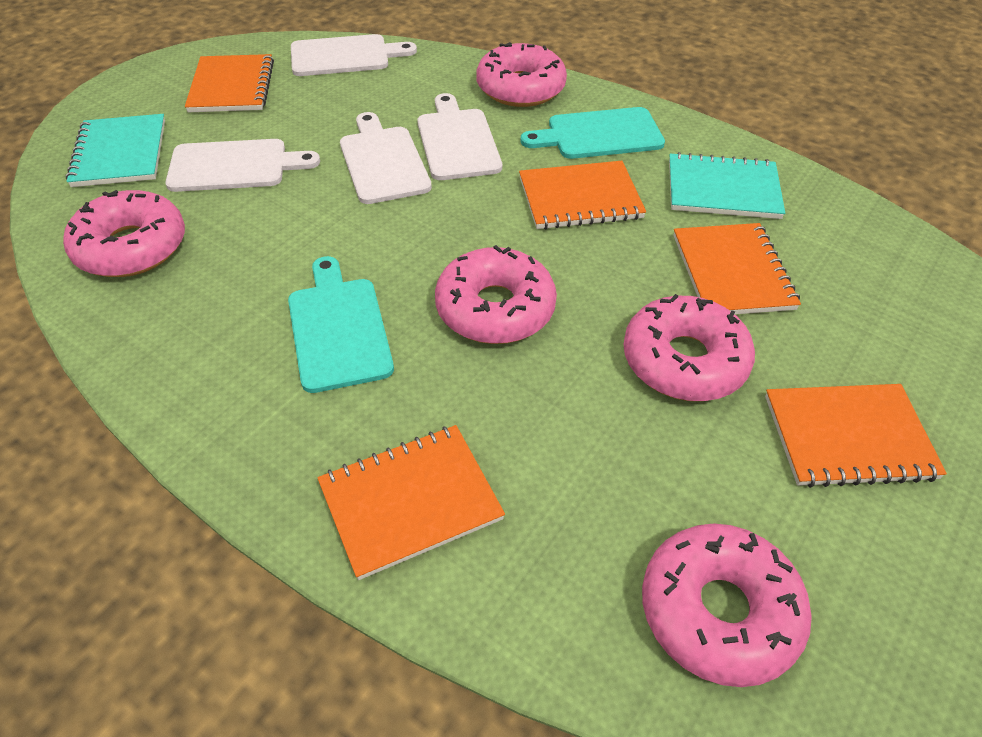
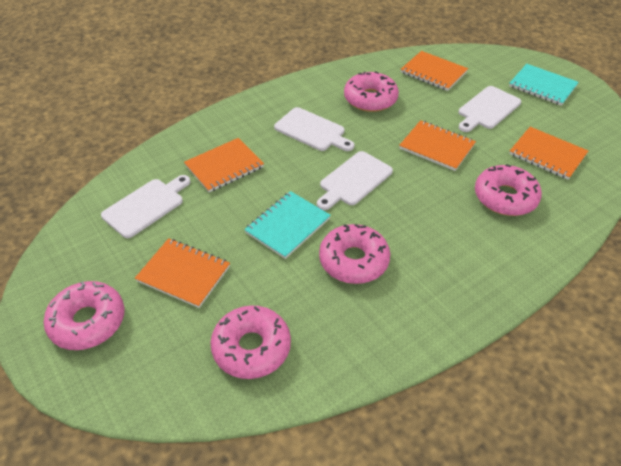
turquoise cutting board: [288,256,394,393] [521,107,665,159] = 2 -> none = 0

